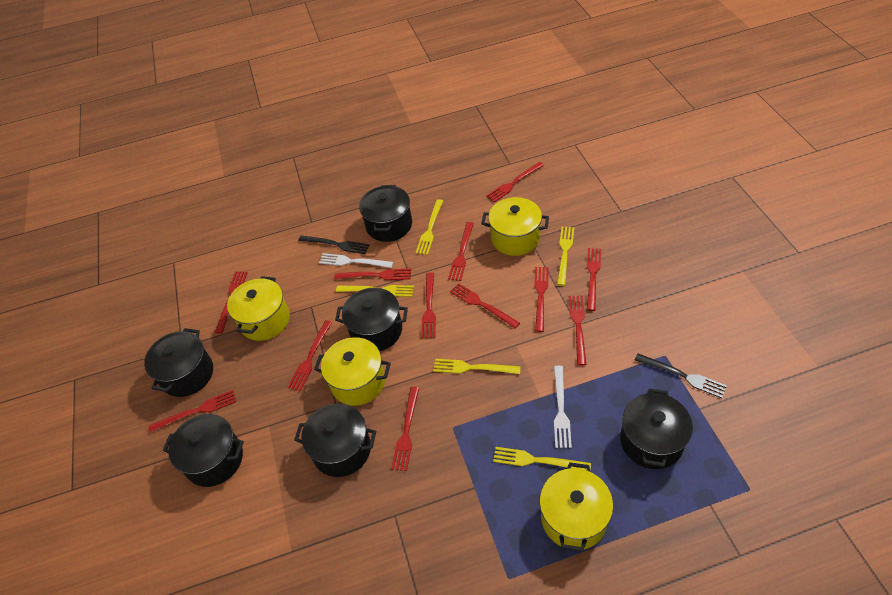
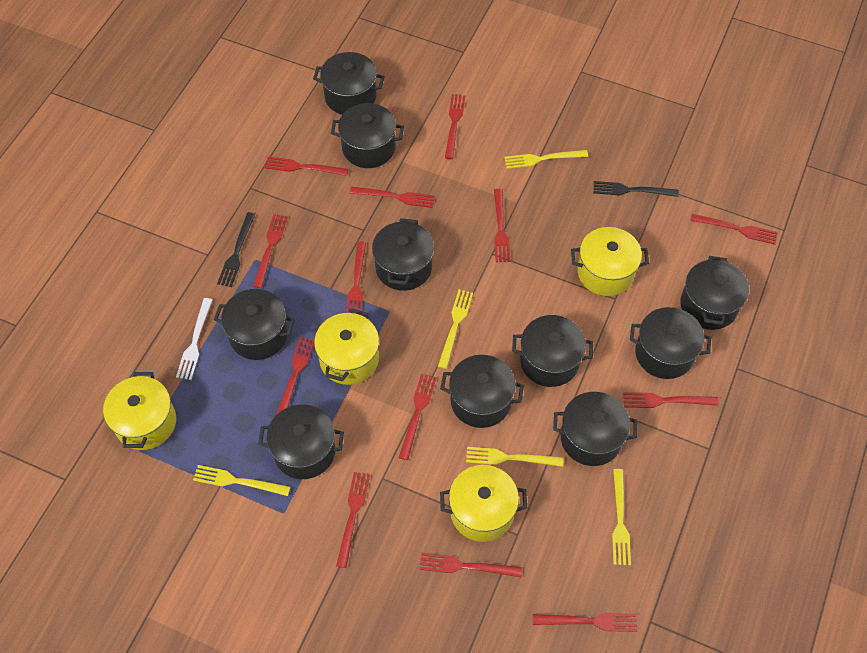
black pot: [144,328,213,397] [163,414,244,487] [294,403,376,477] [335,288,408,351] [359,185,412,242] [620,388,693,469] = 6 -> [214,289,295,360] [258,404,344,479] [313,52,385,115] [331,103,404,168] [372,218,434,291] [440,355,524,428] [512,315,593,387] [553,392,637,466] [630,307,711,379] [680,256,749,330] = 10
red fork: [149,390,236,433] [215,271,248,334] [287,320,332,391] [334,268,411,280] [391,387,419,471] [421,272,436,338] [448,222,474,281] [450,283,520,329] [486,162,544,203] [534,267,549,332] [569,296,587,365] [587,248,601,311] = 12 -> [253,214,288,288] [264,156,348,176] [276,337,314,415] [336,472,370,568] [346,242,366,315] [349,187,435,208] [399,374,436,460] [420,553,522,577] [445,94,465,159] [494,189,510,262] [533,613,637,632] [623,392,719,408] [690,214,778,245] = 13
white fork: [319,253,393,268] [554,366,572,448] = 2 -> [176,298,212,380] = 1

